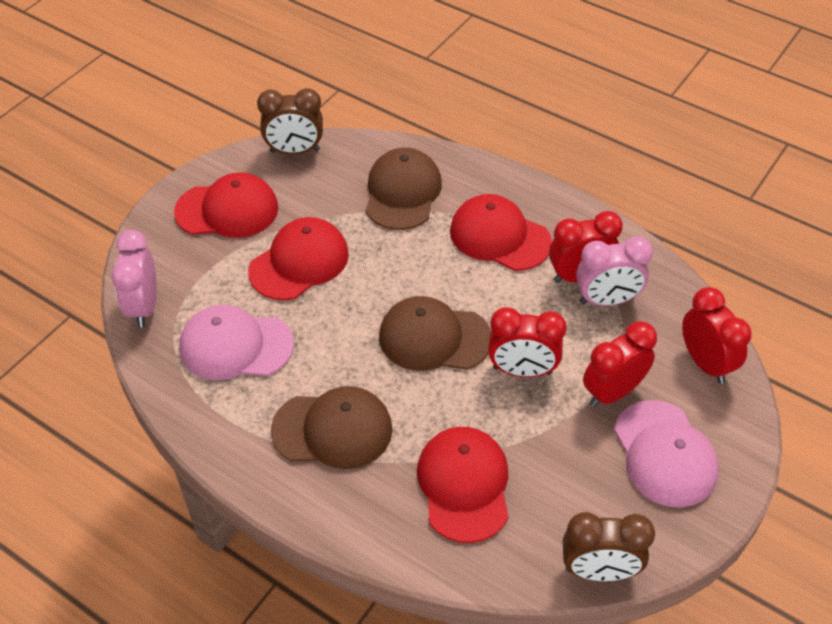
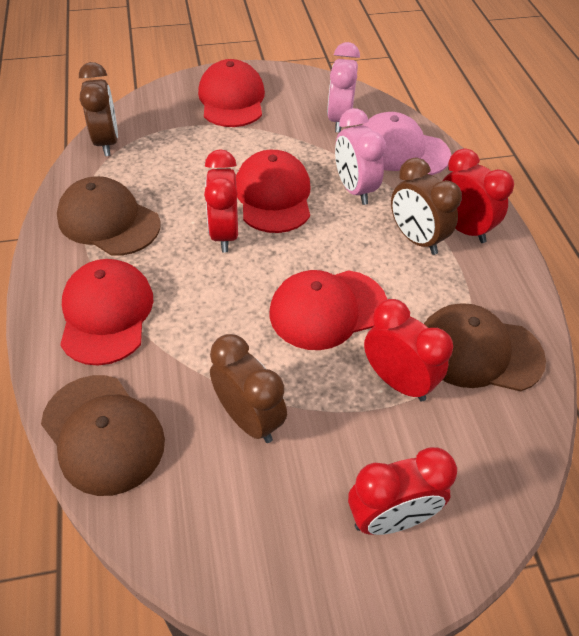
brown clock: [257,88,323,154] [563,512,655,581] = 2 -> [79,62,118,156] [210,334,287,443] [391,158,462,255] = 3
pink cap: [179,305,294,380] [614,400,719,508] = 2 -> [363,112,451,175] = 1

